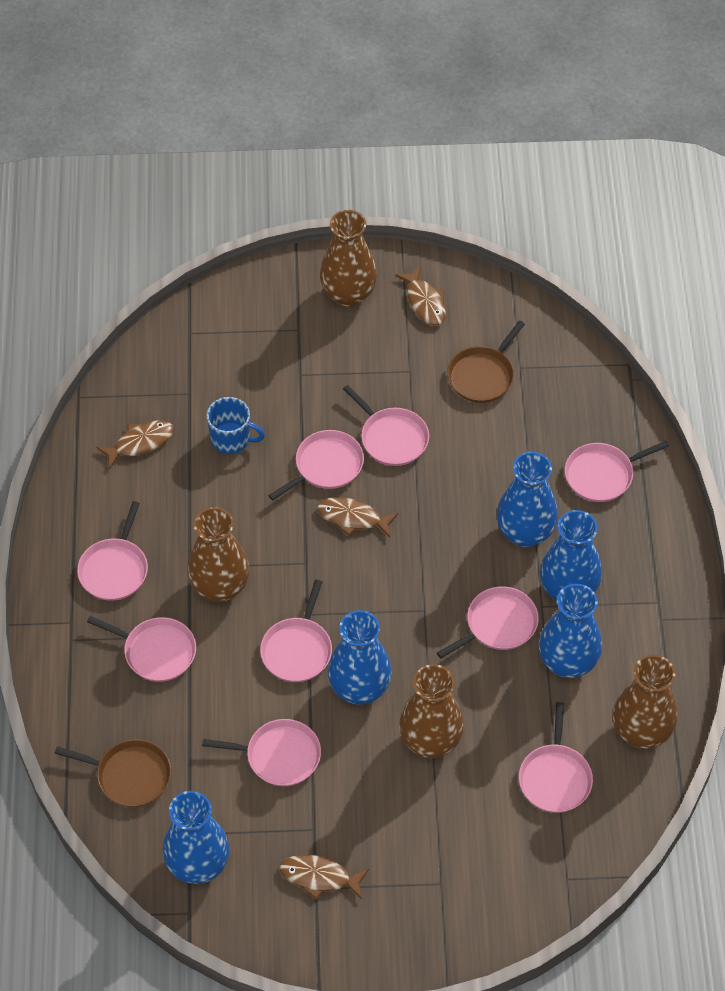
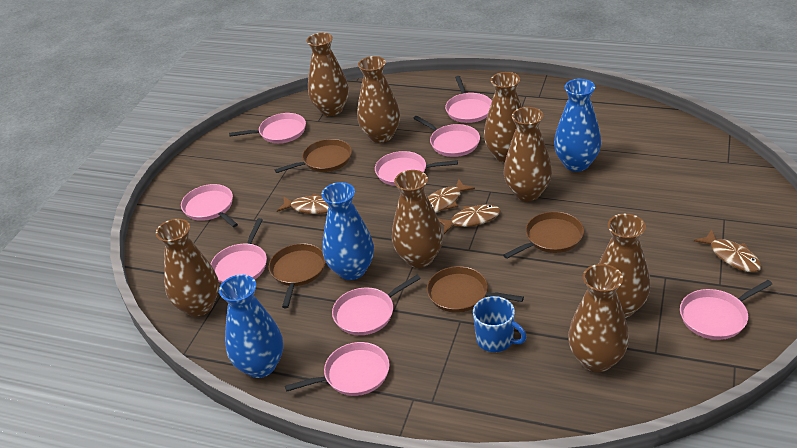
blue vase: [163,791,229,884] [328,610,392,705] [497,452,558,547] [539,584,602,678] [540,510,602,601] = 5 -> [219,275,283,378] [322,182,374,280] [554,79,601,171] = 3
brown pan: [55,739,171,807] [447,321,525,403] = 2 -> [269,243,326,308] [275,139,352,173] [427,266,524,313] [503,212,584,259] = 4
brown vase: [187,507,250,602] [320,210,377,307] [399,664,464,758] [613,655,677,749] = 4 -> [156,219,219,317] [306,33,349,116] [357,56,400,143] [392,170,443,268] [484,72,522,163] [504,107,552,201] [568,264,629,372] [598,214,650,318] = 8

